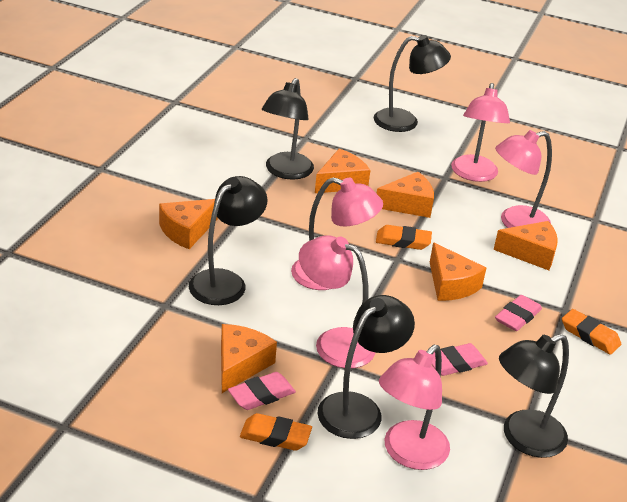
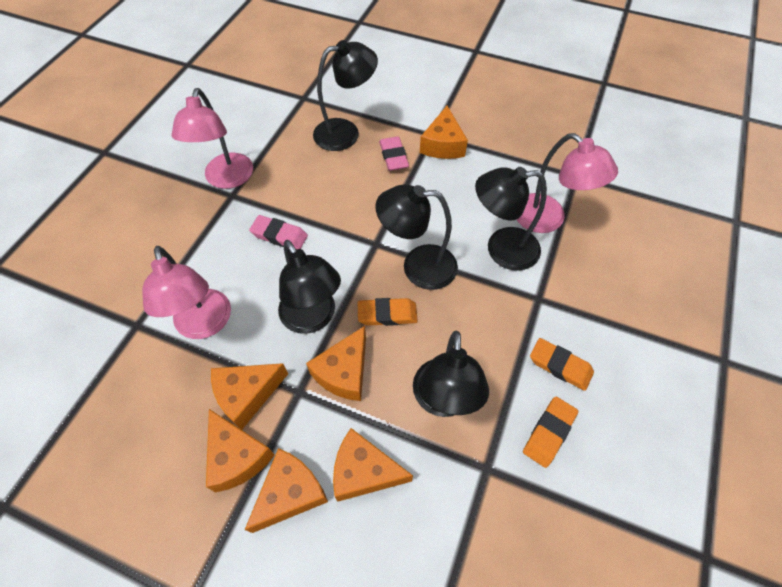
pink eraser: [228,372,296,410] [432,343,488,376] [495,295,542,331] = 3 -> [249,215,308,249] [379,136,409,171] = 2
pink lamp: [291,177,383,290] [299,235,376,368] [379,345,450,470] [451,83,510,182] [495,130,552,228] = 5 -> [142,246,231,339] [171,88,253,189] [516,133,618,233] = 3

